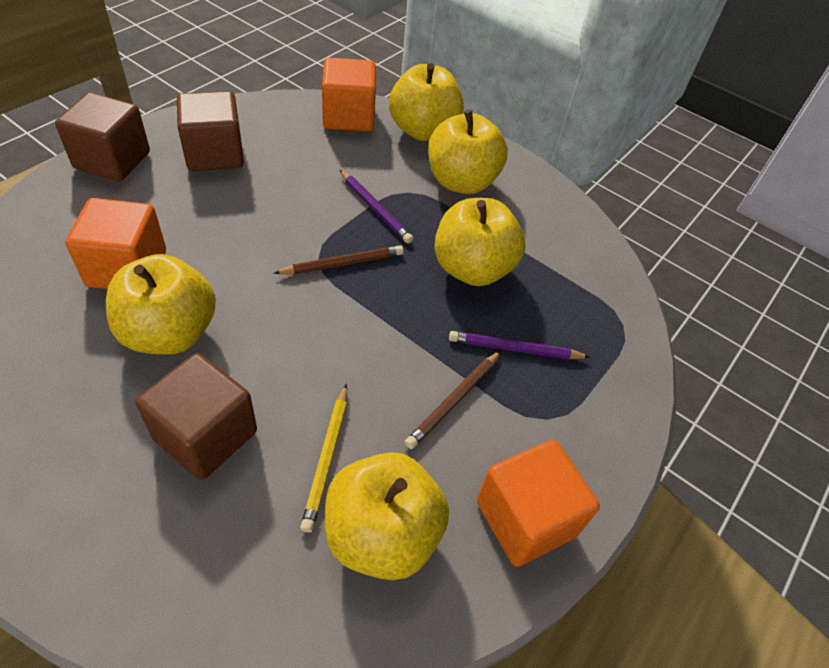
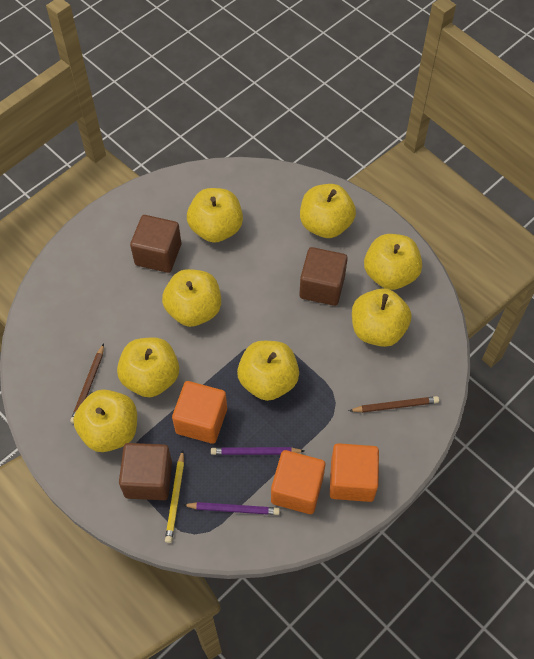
yellow apple: [106,254,216,355] [325,452,449,580] [389,63,464,141] [428,109,508,194] [434,198,525,286] = 5 -> [73,389,137,452] [117,337,179,397] [162,269,221,327] [187,188,243,243] [237,341,299,401] [300,184,356,238] [352,288,411,347] [364,234,422,290] = 8

